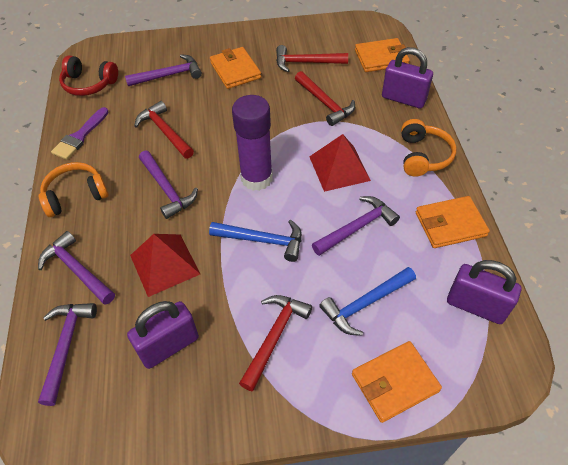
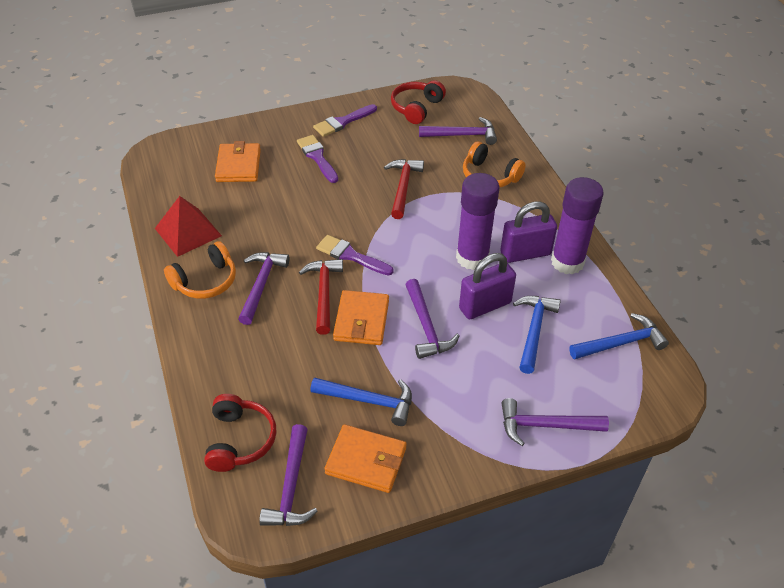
blue hammer: [209,220,302,262] [319,267,416,336] = 2 -> [310,377,412,426] [513,296,561,374] [569,313,669,359] = 3
orange wallet: [210,47,261,89] [352,341,442,423] [355,38,410,72] [416,196,490,248] = 4 -> [215,141,261,182] [325,424,407,493] [333,290,389,345] = 3
purple brush: [51,107,109,160] = 1 -> [297,135,338,183] [313,104,377,137] [316,235,394,276] = 3
purple glue stick: [232,95,273,191] = 1 -> [456,173,500,270] [551,177,604,275] = 2
purple padlock: [127,301,199,369] [382,47,433,109] [447,260,522,324] = 3 -> [459,253,516,319] [500,202,557,263] = 2
red hammer: [134,101,194,159] [239,295,312,392] [276,45,348,72] [295,71,355,126] = 4 -> [299,259,343,335] [384,159,424,219] = 2
red headphones: [59,55,118,96] = 1 -> [204,394,277,472] [391,80,446,124] = 2
red pyramid: [130,234,200,297] [309,134,371,192] = 2 -> [155,196,222,257] = 1

